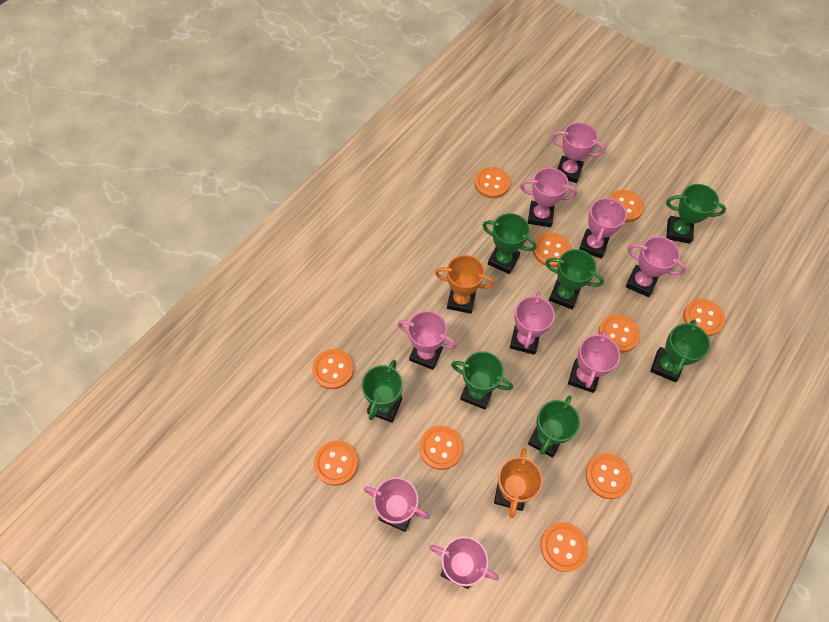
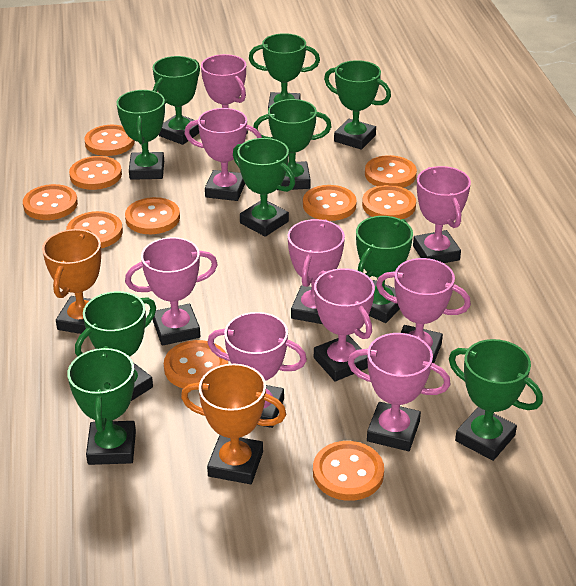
green trophy: [361,360,403,423] [451,351,513,409] [482,213,537,274] [528,396,580,458] [545,249,604,309] [650,320,711,382] [666,184,726,244] = 7 -> [67,346,136,465] [75,291,156,401] [117,90,165,180] [153,56,200,145] [233,138,295,237] [249,33,320,109] [253,99,332,190] [324,60,391,150] [356,216,413,323] [449,339,543,461] = 10

